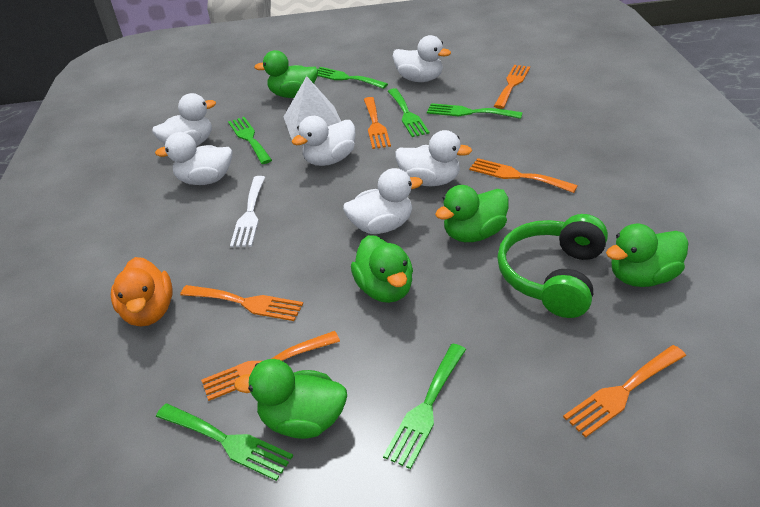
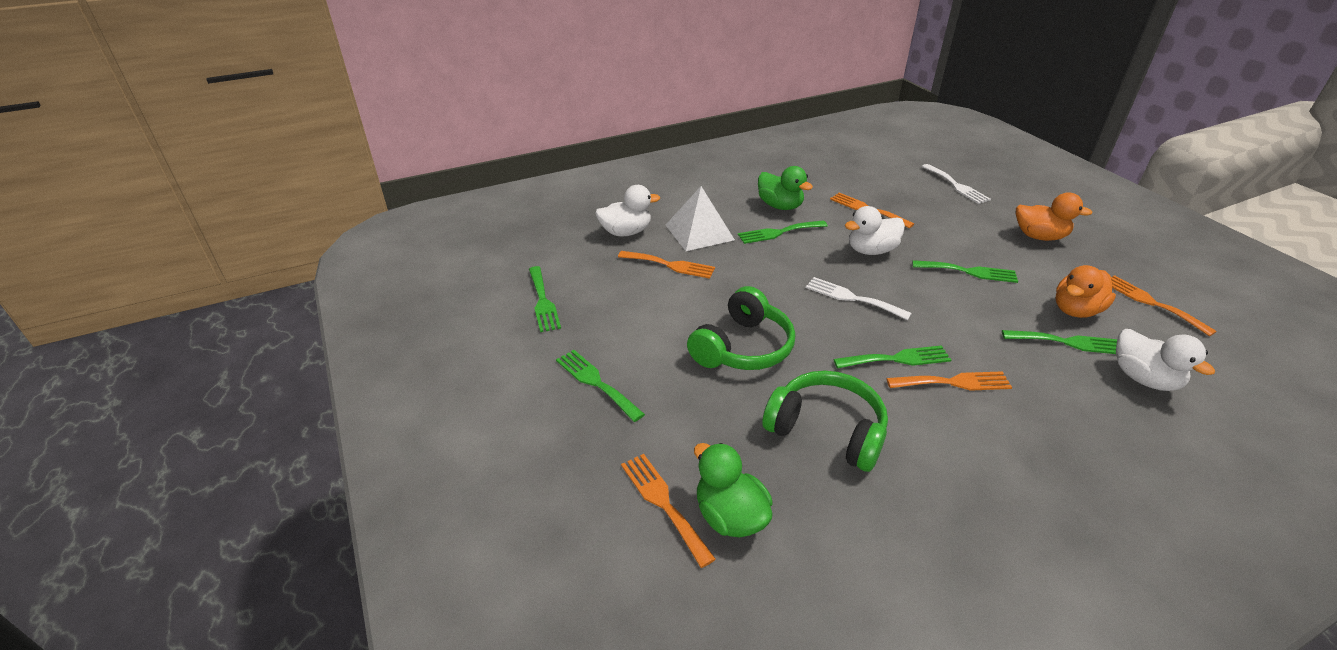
green duck: [234,359,347,439] [254,50,318,98] [351,235,413,303] [435,185,509,242] [606,224,688,287] = 5 -> [694,443,773,538] [758,166,813,210] = 2
green headphones: [497,214,608,318] = 1 -> [687,286,795,370] [762,371,888,472] = 2
orange duck: [111,257,173,326] = 1 -> [1016,193,1093,241] [1055,265,1116,318] = 2
orange fork: [180,285,303,321] [201,331,340,401] [364,97,391,149] [469,158,578,193] [494,65,530,109] [563,345,686,438] = 6 -> [618,251,715,279] [621,454,716,568] [830,193,914,228] [886,371,1012,391] [1111,275,1217,336] = 5
white duck: [152,93,216,146] [155,132,232,185] [292,116,355,166] [343,168,423,234] [392,35,451,82] [395,130,472,186] = 6 -> [595,185,660,237] [845,206,905,255] [1116,329,1215,391] = 3
white fork: [230,176,265,247] = 1 -> [806,277,912,320] [921,164,991,204] = 2

